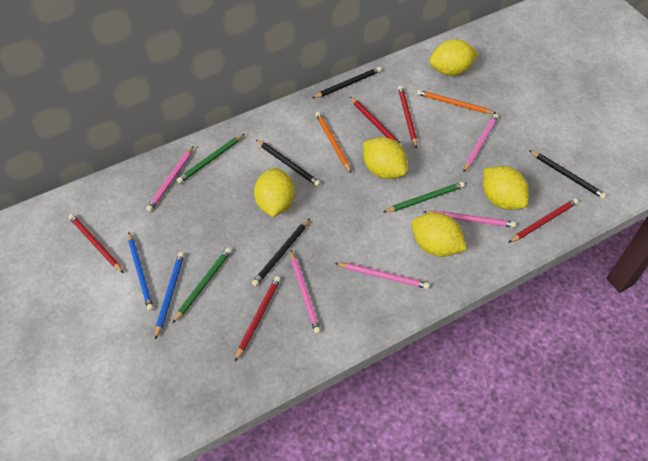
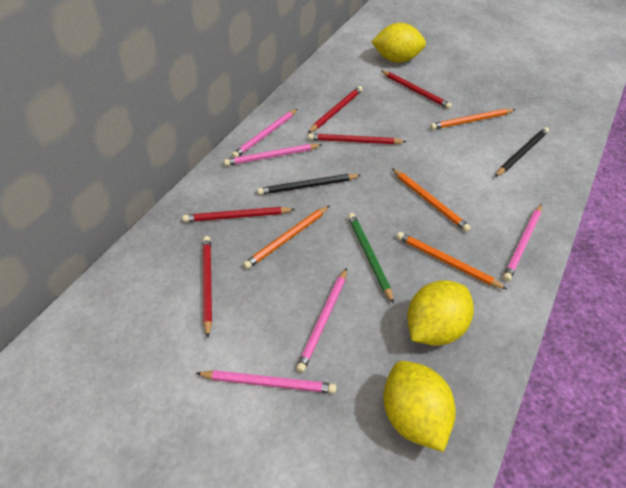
black pencil: [252,218,310,286] [255,139,321,186] [312,67,381,98] [529,150,606,199] = 4 -> [257,174,361,195] [495,127,549,177] = 2
blue pencil: [128,232,154,311] [155,252,184,340] = 2 -> none = 0
green pencil: [173,248,232,323] [177,134,244,183] [384,182,465,212] = 3 -> [348,213,394,304] = 1
orange pencil: [315,112,352,174] [417,90,497,114] = 2 -> [243,206,329,269] [392,168,471,232] [397,232,508,290] [430,109,516,130] = 4
yellow lemon: [254,168,295,217] [363,137,408,179] [411,213,467,257] [429,39,478,76] [483,166,529,210] = 5 -> [371,23,426,63] [383,361,456,452] [407,280,474,346] = 3

